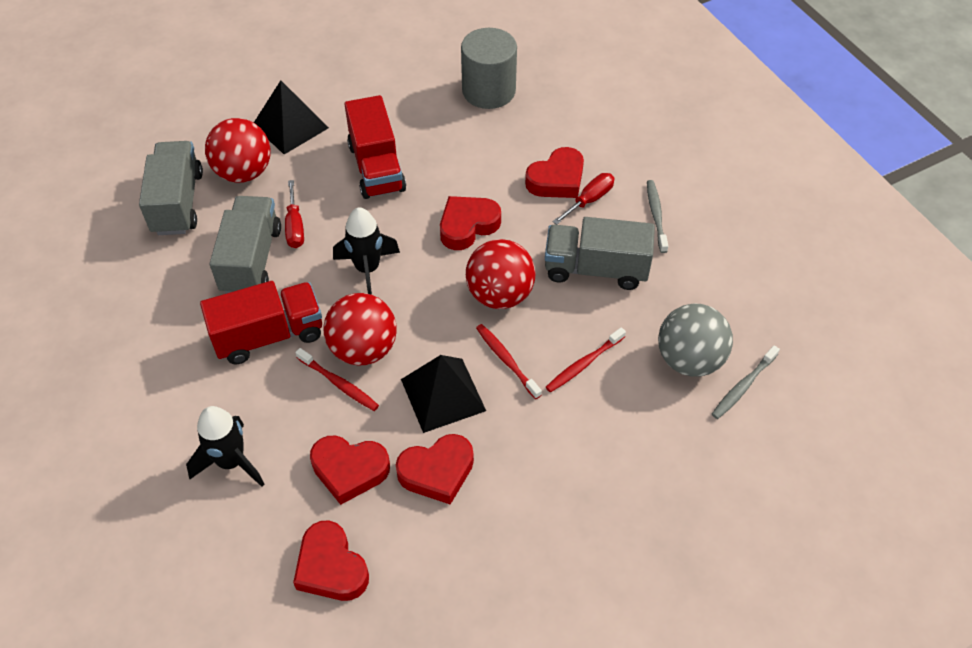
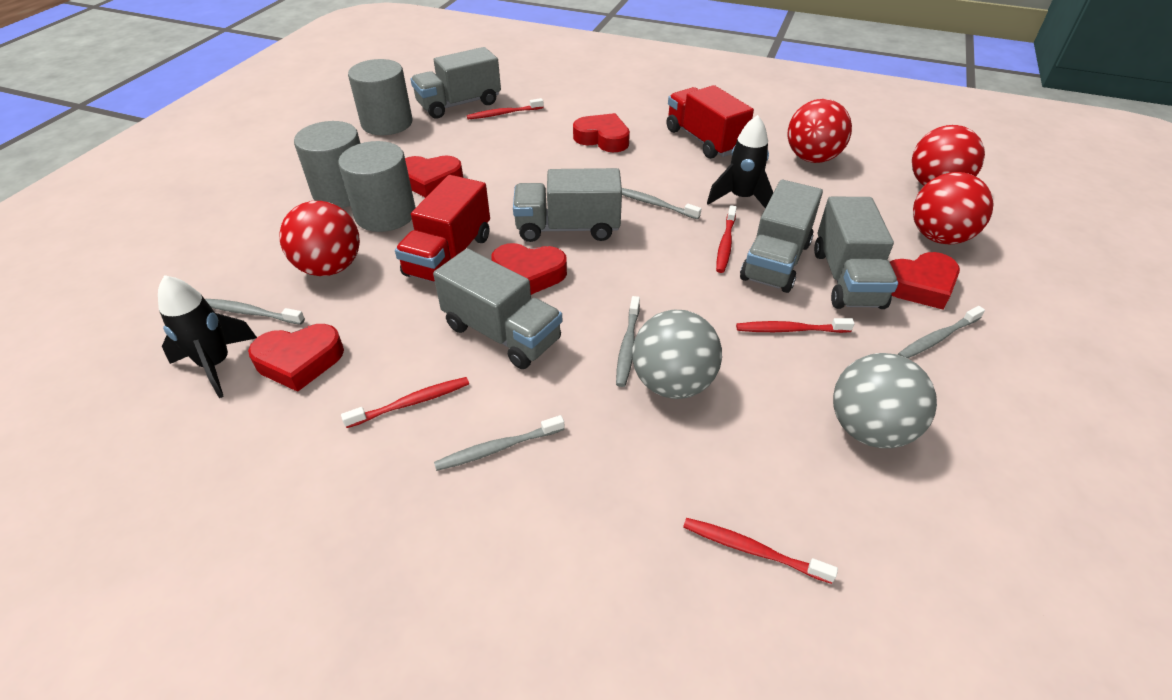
black pyramid: [254,80,329,155] [401,355,486,433] = 2 -> none = 0
grey ball: [658,303,733,377] = 1 -> [633,310,722,399] [833,353,937,448] = 2
grey cylinder: [461,28,517,109] = 1 -> [294,121,360,208] [338,141,416,232] [348,59,412,135] = 3
grey toothbrush: [647,180,668,253] [712,345,780,419] = 2 -> [205,299,305,325] [434,415,564,471] [616,296,640,387] [622,188,702,219] [898,306,985,358] = 5
grey truck: [139,141,203,235] [210,196,281,294] [545,217,655,290] = 3 -> [411,47,501,119] [433,248,562,369] [513,168,622,242] [740,180,823,293] [814,196,898,309] = 5
red ball: [205,118,271,183] [323,293,397,366] [466,239,536,309] = 3 -> [279,201,360,276] [788,99,852,163] [912,125,985,186] [913,172,994,245] = 4
red screwdriver: [285,180,304,248] [552,173,614,225] = 2 -> none = 0
red toothbrush: [295,348,379,411] [476,324,542,399] [546,327,626,392] = 3 -> [341,377,469,428] [467,98,544,119] [683,518,838,584] [716,205,737,273] [736,318,855,333] = 5

